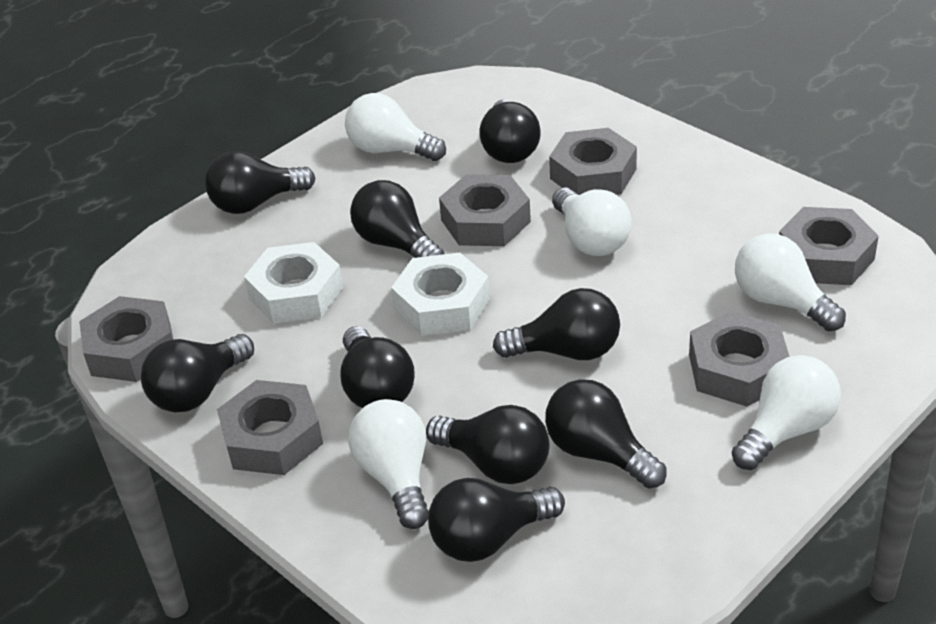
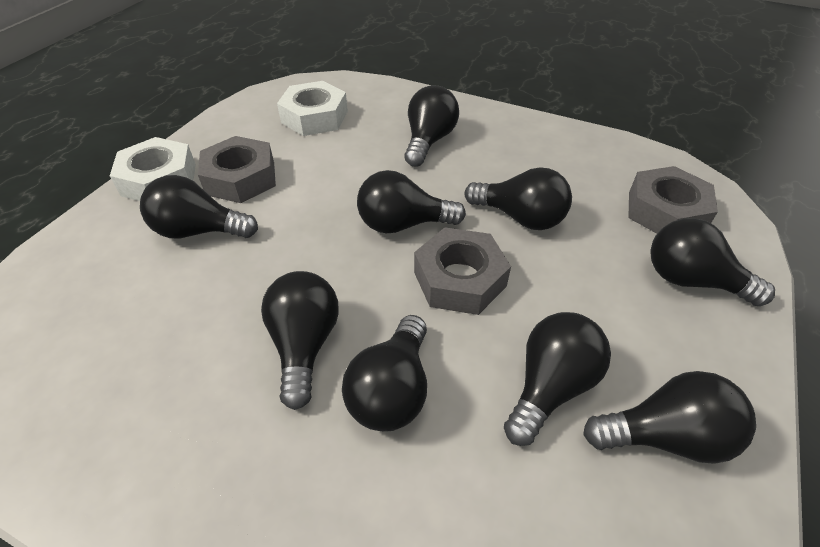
grey nut: [79,296,173,382] [217,380,323,475] [439,175,531,246] [549,128,637,195] [689,311,790,407] [779,207,879,285] = 6 -> [198,136,276,203] [414,227,511,315] [628,166,718,234] = 3
white light bulb: [345,93,446,161] [348,399,429,529] [552,188,632,256] [732,355,841,470] [735,233,846,332] = 5 -> none = 0

